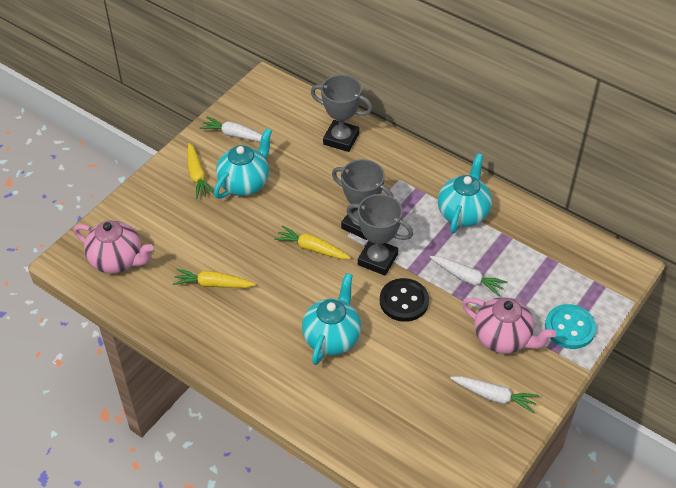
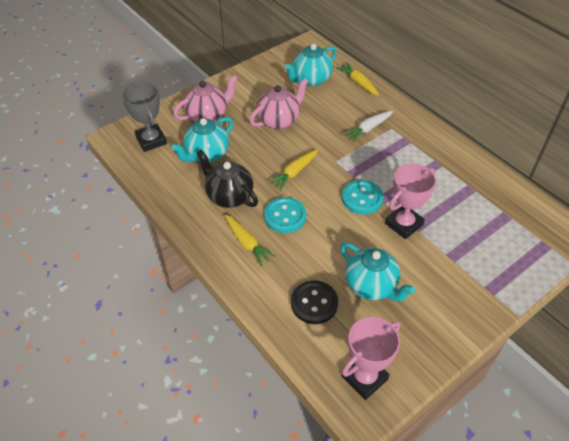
black teapot: none = 0 -> [196,150,258,208] = 1
grey trophy: [311,75,373,152] [332,159,393,240] [346,194,413,276] = 3 -> [122,82,167,152] = 1
pink trophy: none = 0 -> [342,317,401,400] [385,163,436,239] = 2
turquoise button: [545,304,596,349] = 1 -> [264,197,306,233] [342,180,383,214] = 2
white carrot: [200,116,262,142] [430,256,508,296] [450,376,539,413] = 3 -> [343,110,393,142] = 1

